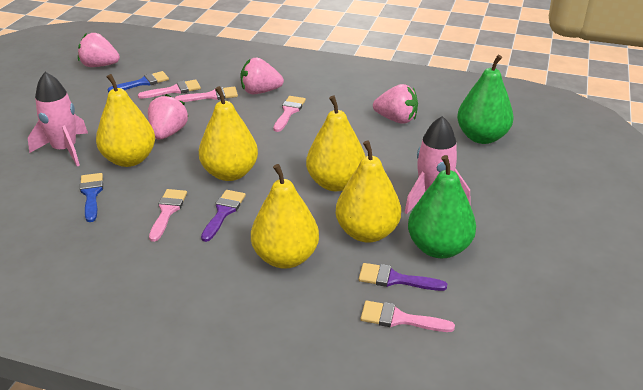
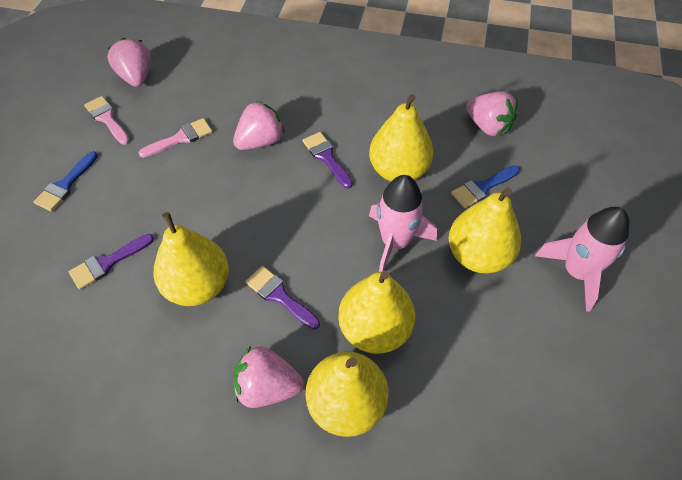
green pear: [408,155,476,258] [457,55,514,144] = 2 -> none = 0
pink brush: [138,79,201,99] [149,189,187,242] [175,87,238,102] [274,96,306,132] [360,301,455,332] = 5 -> [84,96,129,145] [138,118,212,158] = 2
purple brush: [201,190,246,242] [359,263,447,291] = 2 -> [69,234,154,289] [245,266,320,330] [303,132,353,189] = 3

